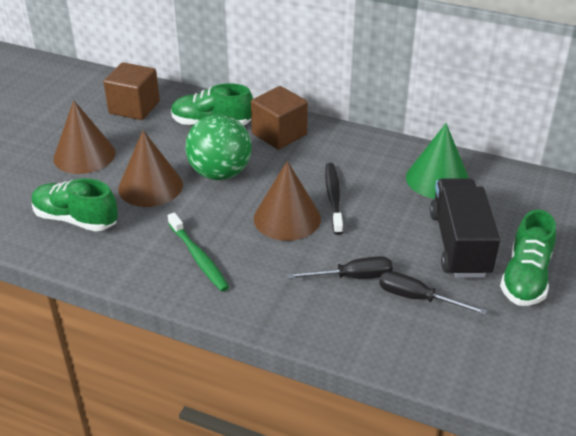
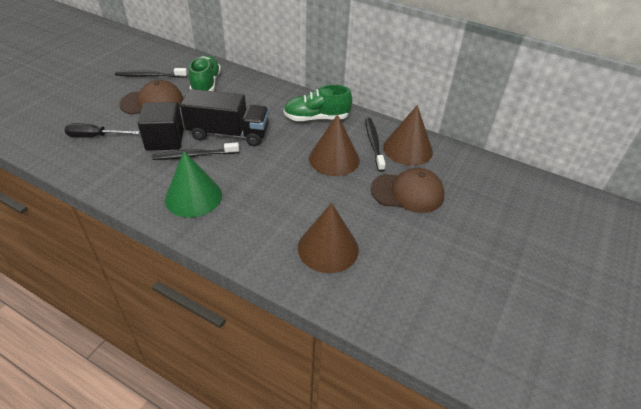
black cube: none = 0 -> [138,102,184,151] = 1
black screwdriver: [287,256,393,279] [379,271,487,315] = 2 -> [65,123,140,137] = 1
black toothbrush: [325,163,343,235] = 1 -> [115,68,187,78] [152,142,239,160] [365,118,385,172] = 3
brown cap: none = 0 -> [119,80,183,114] [371,168,445,213] = 2
brown cube: [103,62,160,120] [251,86,308,150] = 2 -> none = 0
green ball: [185,114,252,180] = 1 -> none = 0
green shoe: [32,178,118,231] [171,83,253,125] [500,210,556,306] = 3 -> [189,55,221,91] [283,85,352,121] = 2
green toothbrush: [168,212,229,291] = 1 -> none = 0

